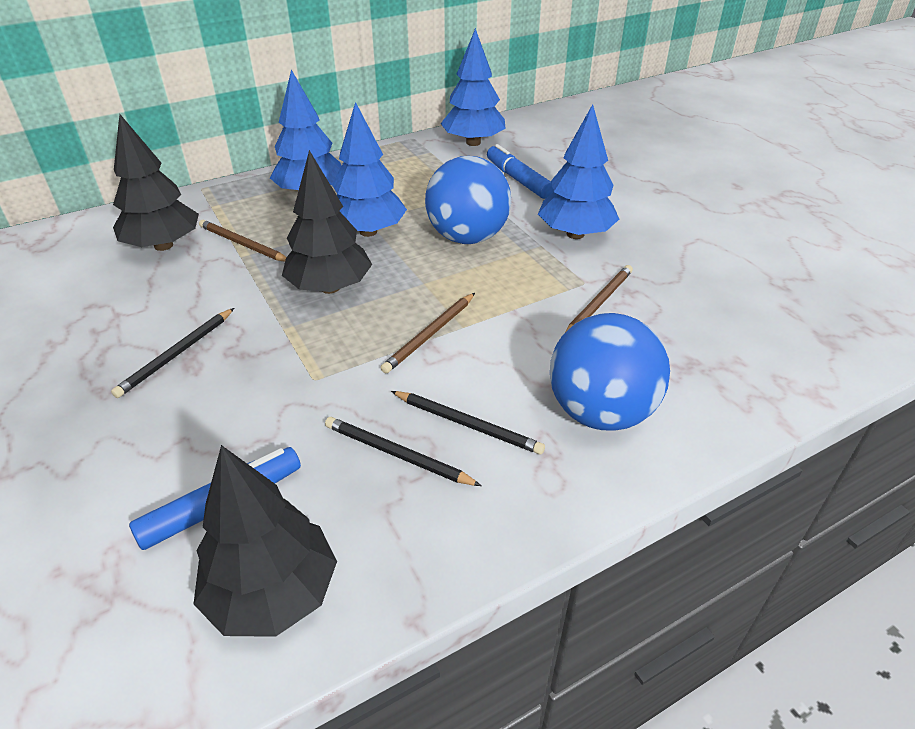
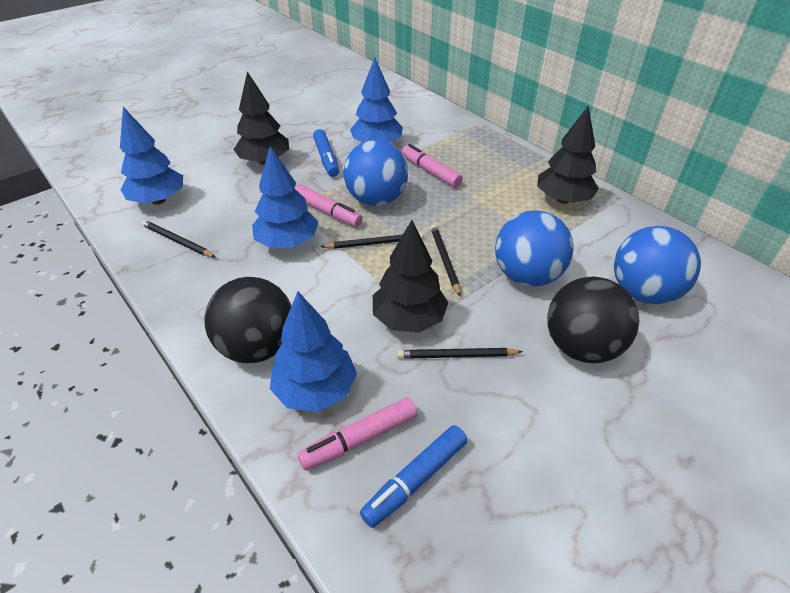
black ball: none = 0 -> [205,277,291,363] [547,277,639,363] = 2
black pencil: [111,308,234,398] [325,417,481,486] [391,391,545,455] = 3 -> [141,220,215,257] [321,233,423,249] [397,348,523,359] [430,224,461,296] = 4
blue ball: [425,156,511,244] [550,313,670,431] = 2 -> [343,140,408,206] [495,210,574,286] [614,226,701,304] = 3
brown pencil: [199,220,286,262] [381,293,475,373] [566,265,633,331] = 3 -> none = 0
pink marker: none = 0 -> [295,184,363,227] [297,397,417,470] [402,144,463,188] = 3

